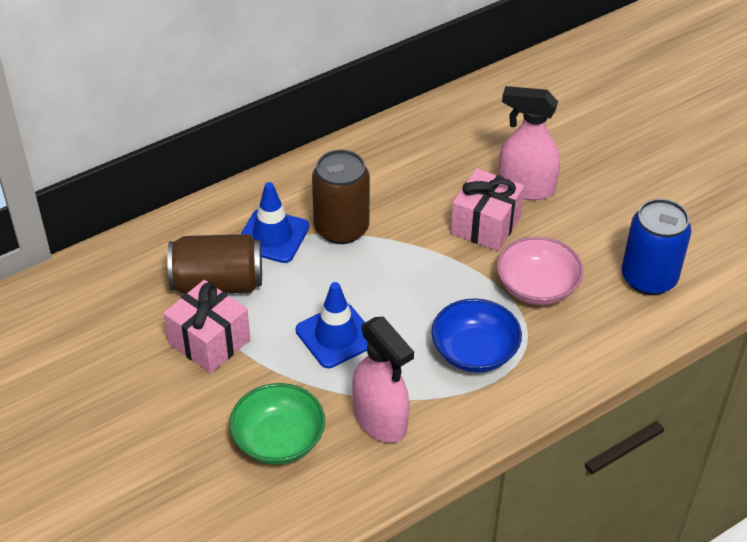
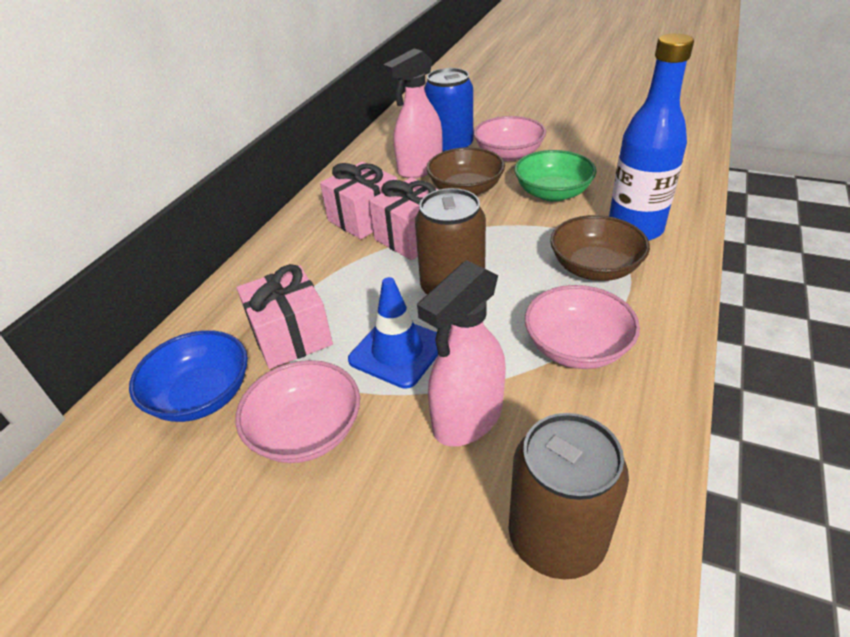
blue bottle: none = 0 -> [609,33,694,241] = 1
blue traffic cone: [241,182,309,263] [296,282,368,368] = 2 -> [348,277,438,389] = 1
brown bowl: none = 0 -> [427,147,505,195] [550,215,650,281] = 2
pink bowl: [497,236,583,305] = 1 -> [235,360,360,463] [474,116,546,161] [525,285,640,369] = 3
pink gift: [163,280,250,373] [451,168,524,251] = 2 -> [237,264,333,369] [320,161,397,239] [369,177,439,260] = 3

